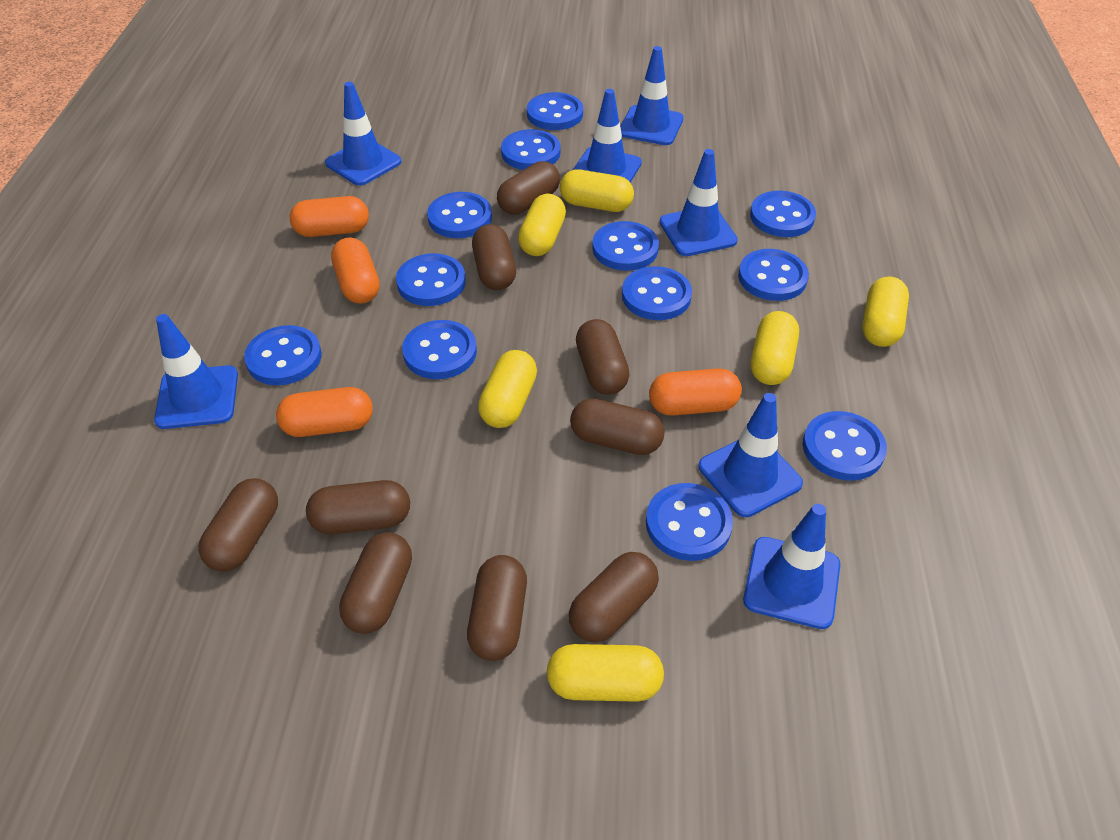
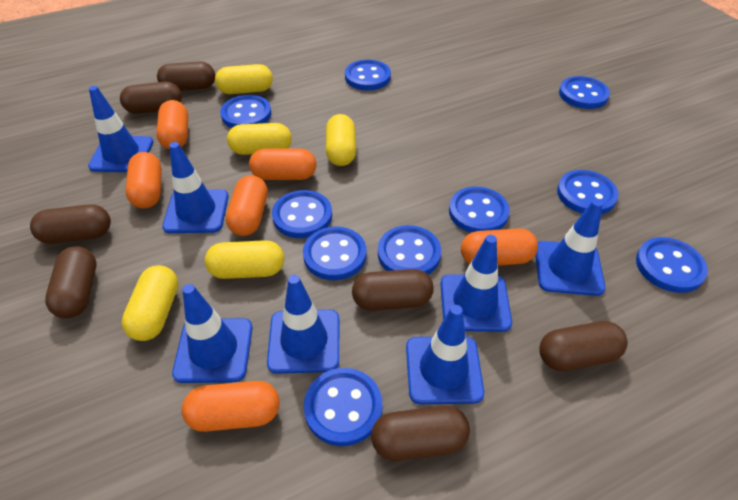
blue button: [244,325,322,385] [396,253,466,306] [402,320,477,379] [427,192,492,238] [501,129,561,170] [527,92,583,130] [592,221,659,271] [622,266,692,320] [646,483,733,561] [738,249,809,301] [750,191,816,237] [803,411,887,481] = 12 -> [220,95,271,128] [272,190,332,238] [303,227,366,280] [304,368,382,446] [345,60,391,90] [378,225,441,275] [449,187,510,233] [557,170,619,214] [559,76,610,109] [636,237,708,293] = 10
brown capsule: [198,478,278,572] [306,480,410,534] [339,532,412,634] [467,555,527,661] [472,224,516,290] [497,161,560,215] [569,552,659,643] [570,399,665,455] [576,319,630,395] = 9 -> [30,204,111,244] [45,246,96,318] [120,82,182,114] [157,62,215,91] [352,269,434,311] [371,406,470,461] [540,321,628,371] = 7
orange capsule: [276,387,373,437] [290,196,369,237] [331,238,380,304] [649,368,742,416] = 4 -> [125,152,162,208] [156,100,188,149] [182,381,280,432] [226,175,268,236] [249,148,317,180] [461,228,538,266] = 6
yellow capsule: [478,350,537,428] [518,194,566,256] [547,644,664,702] [560,169,634,212] [751,311,799,385] [862,276,909,347] = 6 -> [122,265,178,341] [205,240,284,279] [215,64,273,94] [227,123,292,155] [326,114,356,166] = 5

